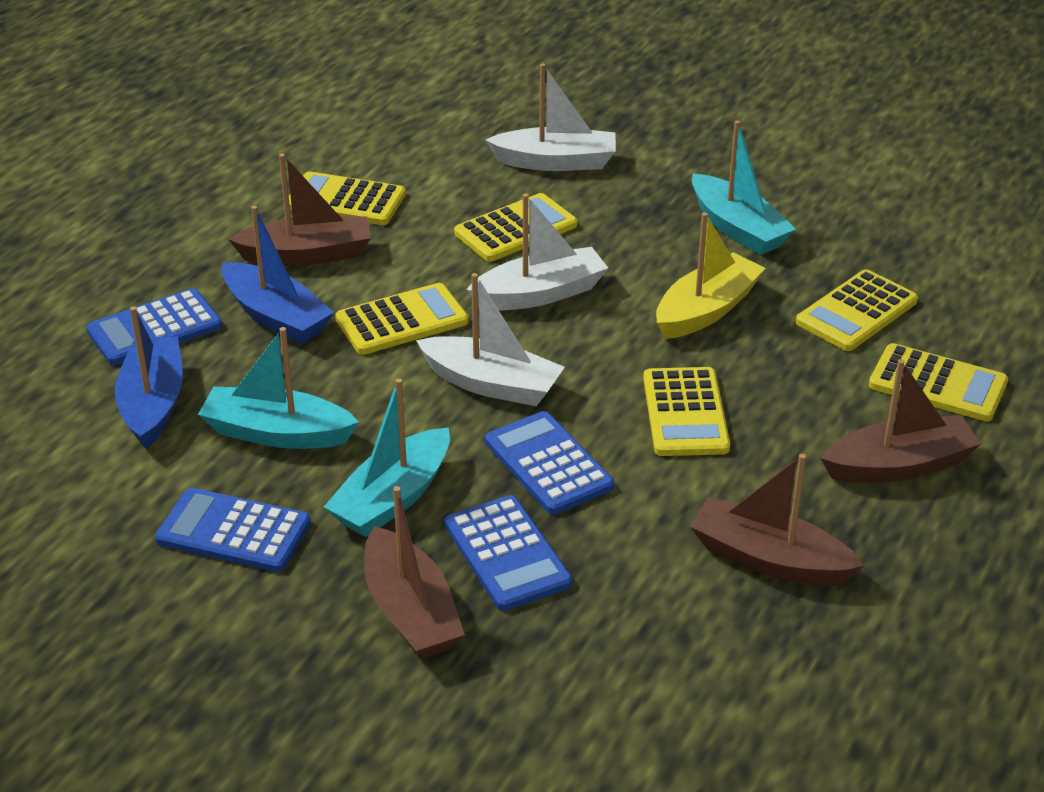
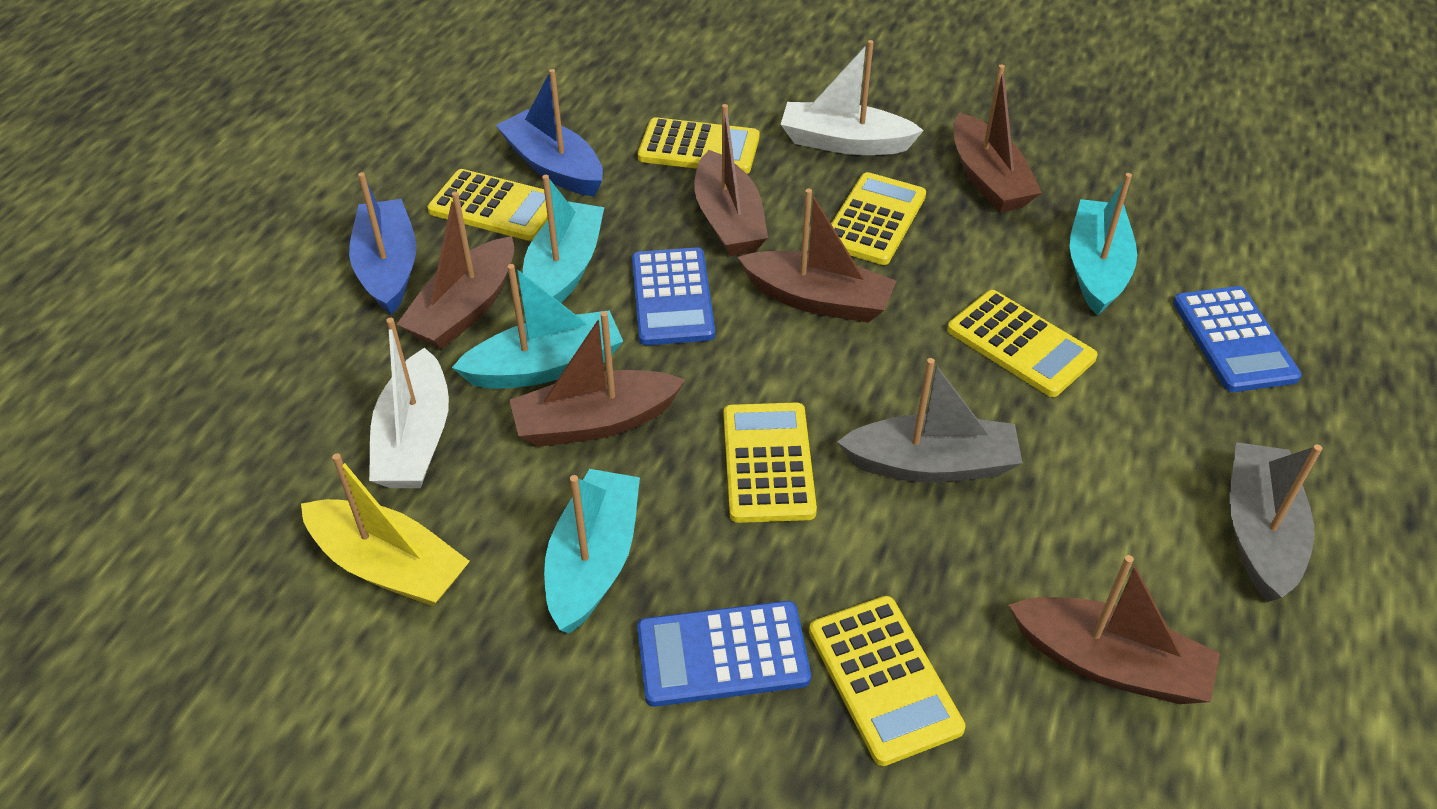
blue calculator: [86,288,222,365] [155,488,311,572] [444,495,572,611] [485,411,614,515] = 4 -> [632,247,715,345] [637,601,811,707] [1173,286,1302,392] = 3
brown boat: [228,154,371,266] [364,486,465,660] [690,454,864,586] [820,359,982,483] = 4 -> [396,191,514,349] [509,311,685,447] [694,104,768,256] [738,189,896,323] [953,64,1042,212] [1009,555,1220,704] = 6
grey boat: none = 0 -> [837,358,1022,482] [1230,442,1322,602] = 2
turquoise boat: [198,327,359,449] [324,378,450,537] [692,120,796,255] = 3 -> [452,264,623,389] [523,175,604,303] [544,469,640,634] [1070,173,1137,316] = 4
white boat: [416,273,565,406] [466,194,608,311] [486,64,616,171] = 3 -> [369,318,449,488] [781,40,924,155] = 2

